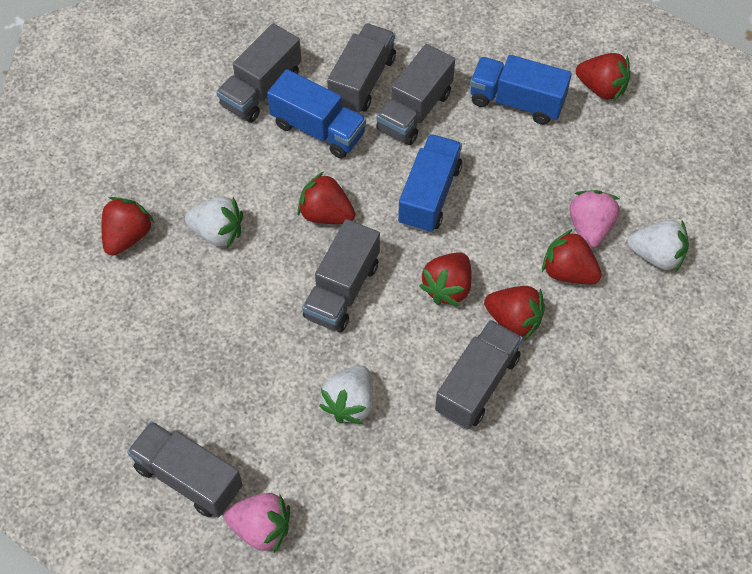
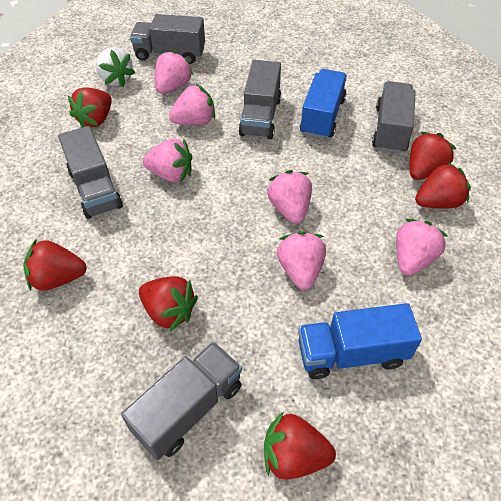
blue truck: [267,69,366,158] [398,134,462,233] [470,55,572,125] = 3 -> [298,303,422,379] [300,69,347,139] = 2
grey truck: [127,421,243,518] [216,23,301,123] [302,219,380,332] [327,23,396,112] [376,44,455,145] [435,320,523,429] = 6 -> [58,126,123,219] [121,342,242,460] [130,14,205,64] [239,60,281,139] [372,81,416,154] = 5
pink strawberry: [224,493,290,553] [569,190,620,248] = 2 -> [142,139,192,182] [155,50,194,94] [169,84,215,125] [267,170,312,224] [277,231,326,290] [396,219,448,275] = 6
white strawberry: [185,197,243,248] [319,365,373,424] [628,219,689,271] = 3 -> [96,47,135,87] = 1

